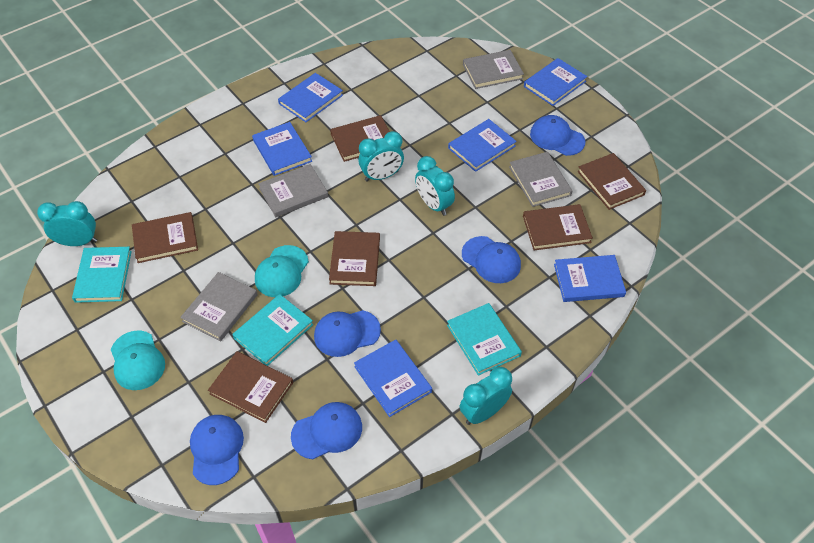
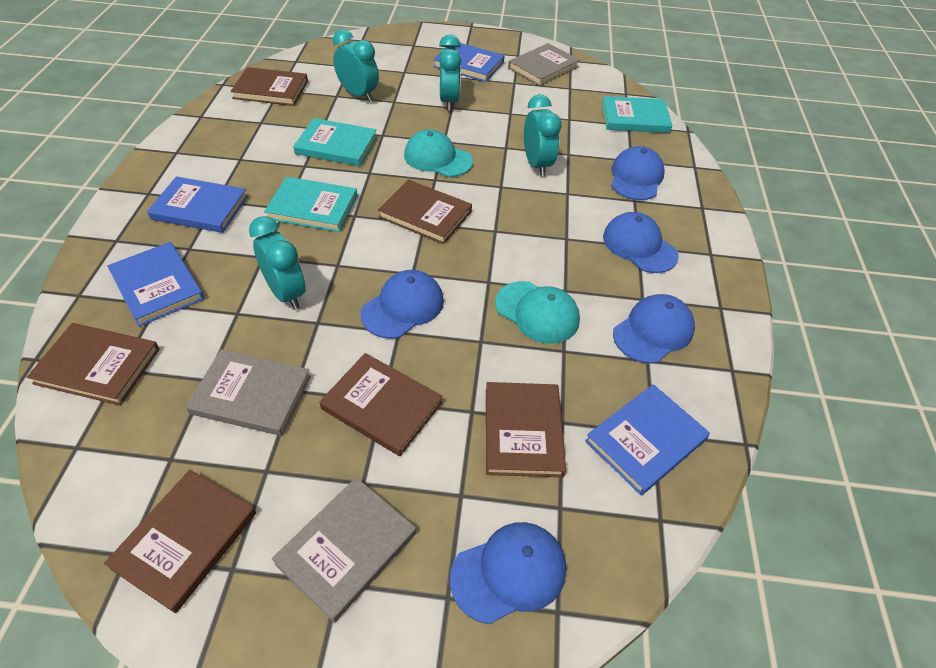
blue book: [252,122,312,176] [278,73,343,122] [354,339,432,417] [448,119,517,172] [524,58,587,106] [554,255,626,302] = 6 -> [107,242,204,327] [147,176,248,233] [433,43,505,82] [585,384,710,495] = 4
grey book: [180,272,258,341] [258,164,328,217] [463,50,524,89] [509,152,572,207] = 4 -> [186,349,311,436] [272,477,416,623] [508,43,580,86] = 3

